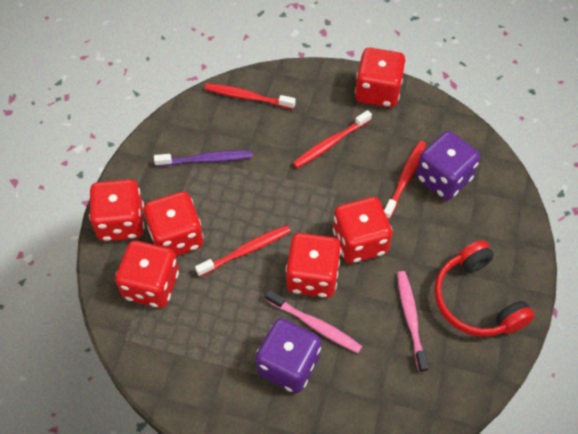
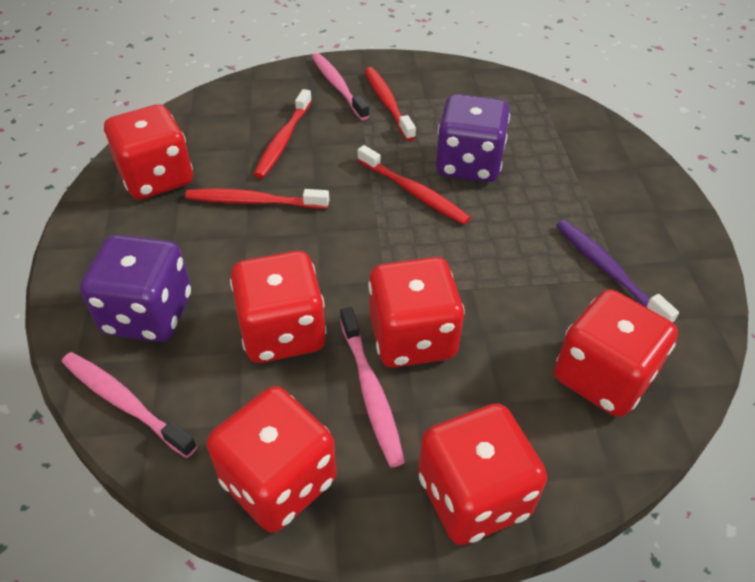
pink toothbrush: [265,290,362,353] [397,271,429,373] = 2 -> [62,352,197,458] [312,53,369,120] [340,307,405,467] = 3
red headphones: [434,240,535,337] = 1 -> none = 0

